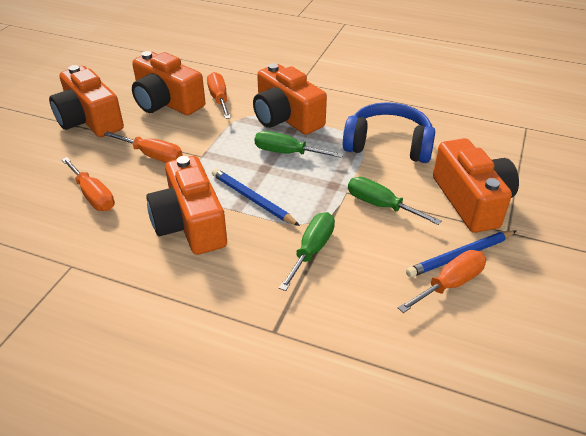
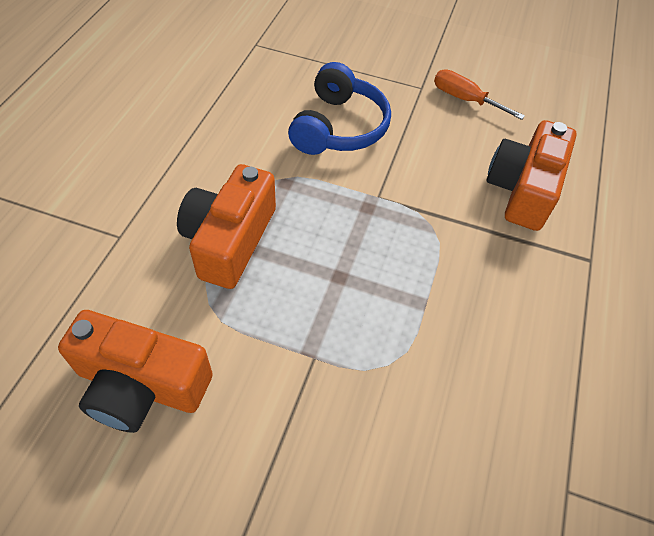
blue pencil: [212,168,300,226] [406,231,516,277] = 2 -> none = 0
green screwdriver: [255,131,343,158] [279,212,335,291] [348,177,442,225] = 3 -> none = 0
orange camera: [49,65,124,137] [132,51,205,115] [146,156,227,255] [253,63,327,135] [433,138,519,233] = 5 -> [58,310,213,433] [177,164,276,289] [486,120,577,231] = 3
orange screwdriver: [61,157,115,211] [104,131,183,163] [207,72,231,119] [398,250,486,313] = 4 -> [434,70,525,120] = 1

